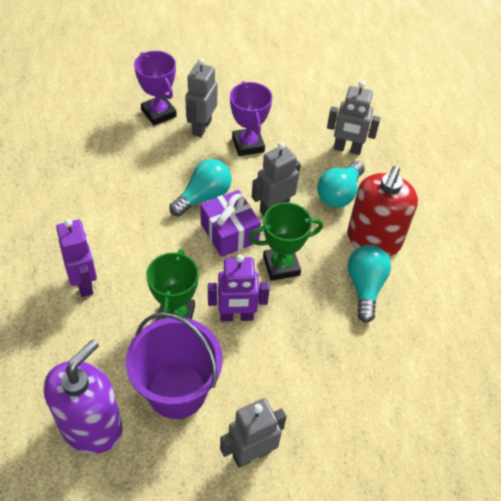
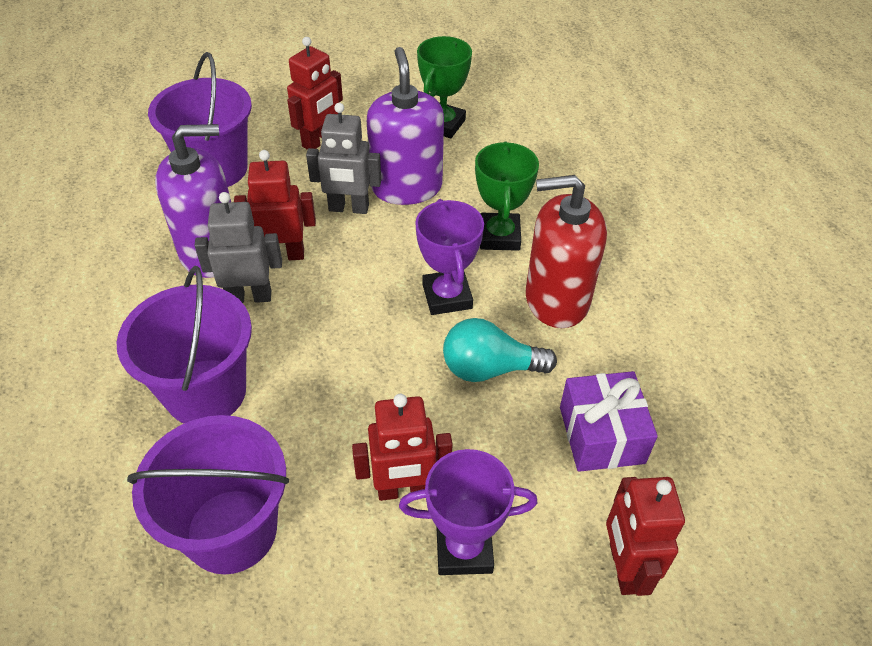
grey robot: [185,58,217,137] [220,398,287,468] [252,142,301,216] [327,81,380,155] = 4 -> [194,192,282,303] [306,103,381,214] = 2
purple bucket: [126,312,223,419] = 1 -> [117,266,252,424] [127,415,289,574] [148,52,252,187] = 3
purple robot: [56,219,97,297] [208,254,270,321] = 2 -> none = 0
purple soap dispenser: [43,340,123,454] = 1 -> [155,124,231,278] [367,47,444,205] = 2
red robot: none = 0 -> [234,150,316,260] [287,37,343,150] [352,394,453,501] [606,477,685,596] = 4
turquoise light bulb: [169,159,232,217] [317,161,365,208] [347,245,391,323] = 3 -> [443,318,557,382] = 1

